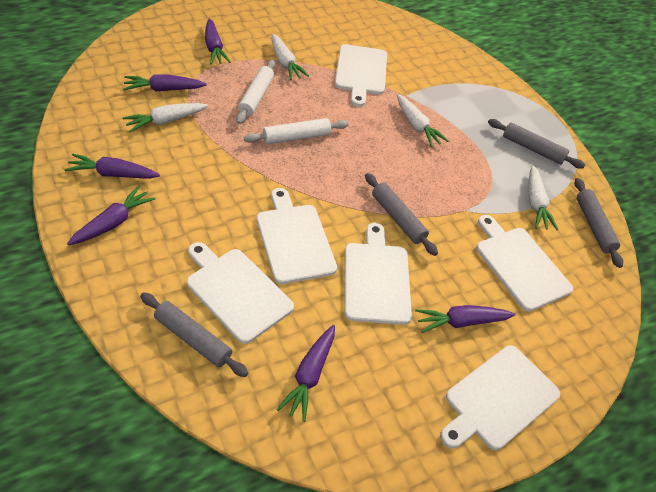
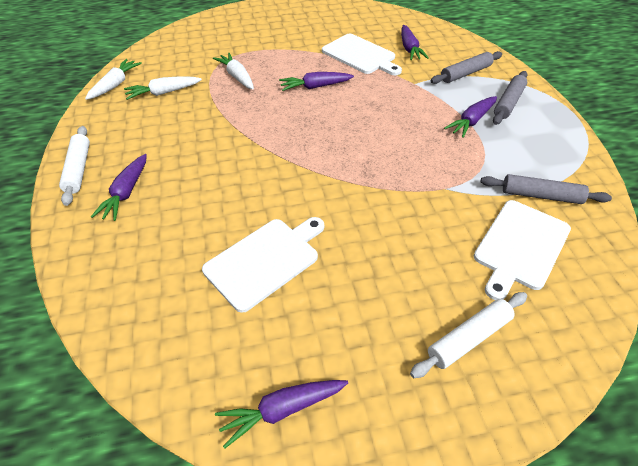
grey rolling pin: [140,293,248,377] [365,173,438,256] [488,119,585,169] [575,178,623,268] = 4 -> [431,51,502,84] [480,174,612,204] [493,71,528,125] = 3
purple carrot: [65,153,160,179] [67,186,156,245] [123,74,207,91] [205,18,231,64] [276,325,335,422] [415,305,515,333] = 6 -> [91,154,147,221] [215,380,348,449] [279,72,354,91] [401,25,429,60] [444,96,497,138] = 5
white carrot: [123,103,208,133] [272,33,309,80] [397,94,449,147] [528,165,558,230] = 4 -> [85,59,142,100] [124,76,202,100] [213,53,254,89] = 3
white cutting board: [187,242,294,344] [256,188,337,284] [335,44,387,107] [344,223,412,325] [440,345,560,450] [476,215,573,312] = 6 -> [202,217,324,313] [322,34,402,75] [474,200,571,300] = 3

